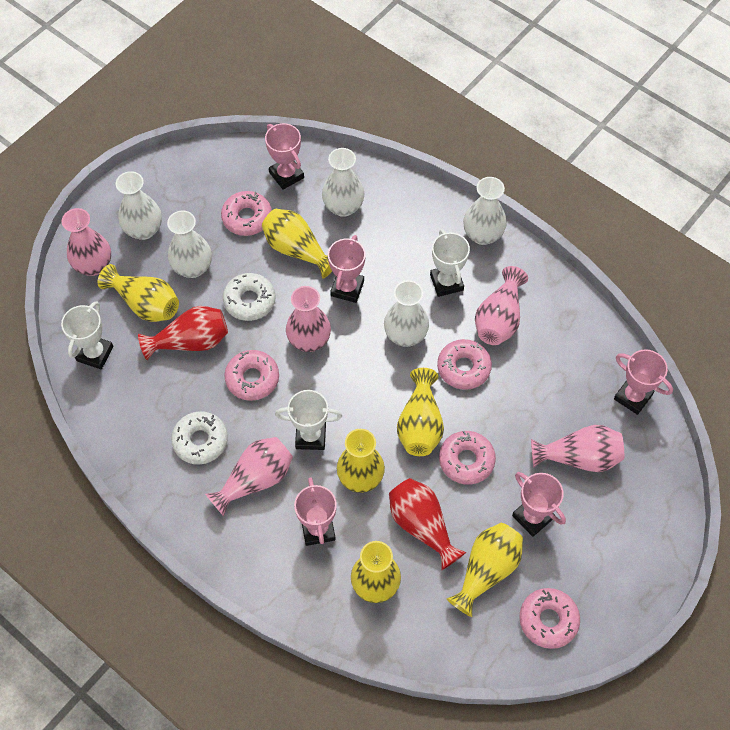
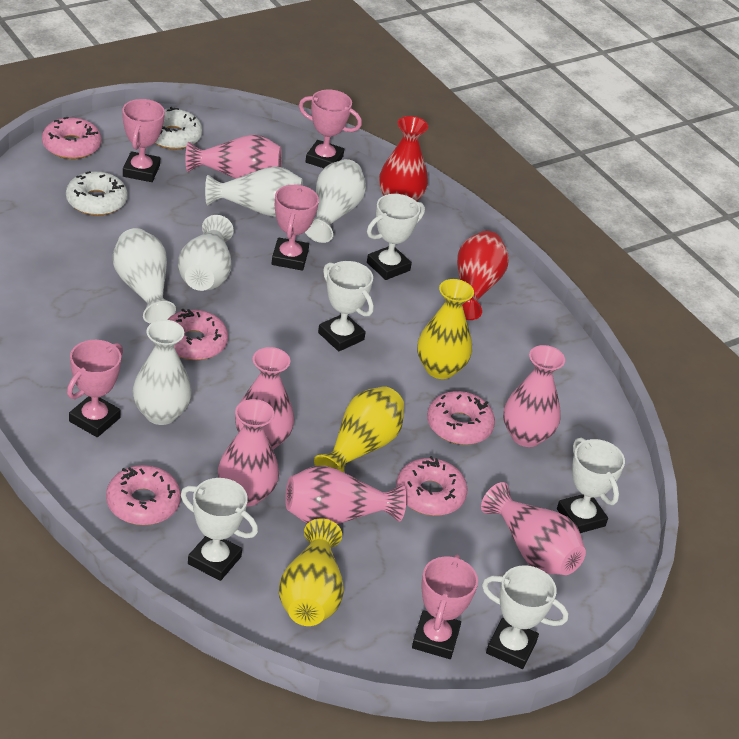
pink vase: [62,208,111,276] [205,437,293,516] [286,286,331,352] [475,266,528,345] [531,425,624,472] = 5 -> [185,134,282,179] [218,399,279,506] [235,347,294,450] [285,465,406,524] [481,482,586,575] [503,345,565,447] = 6
white trophy: [61,301,113,369] [275,390,342,450] [430,229,470,297] = 3 -> [181,478,258,581] [318,261,374,351] [367,194,425,280] [482,566,569,669] [557,438,625,533] = 5
yellow vase: [98,264,179,322] [262,209,332,279] [337,429,385,493] [351,541,401,603] [397,368,444,456] [446,523,523,617] = 6 -> [279,518,344,626] [314,386,404,473] [417,279,474,379] = 3

